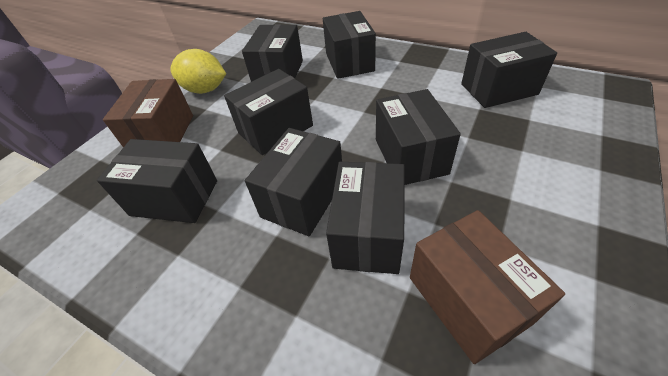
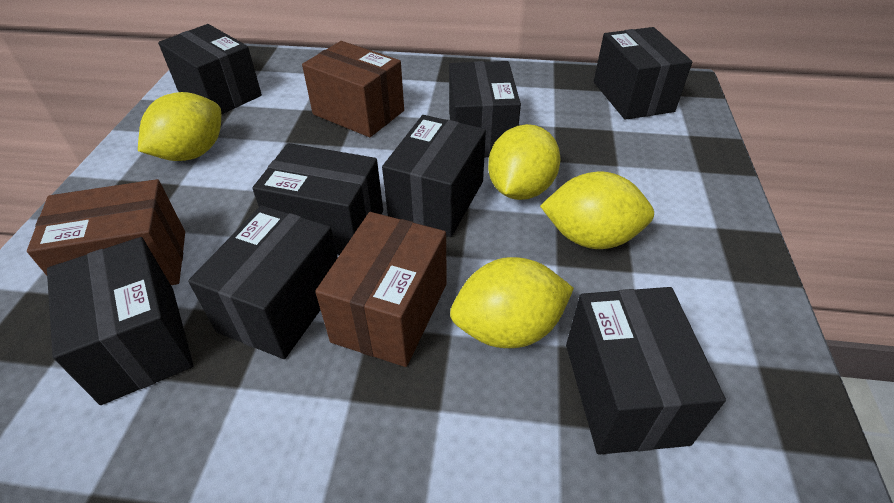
brown box: [103,79,193,147] [410,210,565,364] = 2 -> [27,179,185,285] [302,41,404,137] [315,212,447,367] = 3
yellow lemon: [170,49,226,94] = 1 -> [138,92,221,161] [450,257,574,348] [488,124,561,200] [540,172,654,249] = 4

